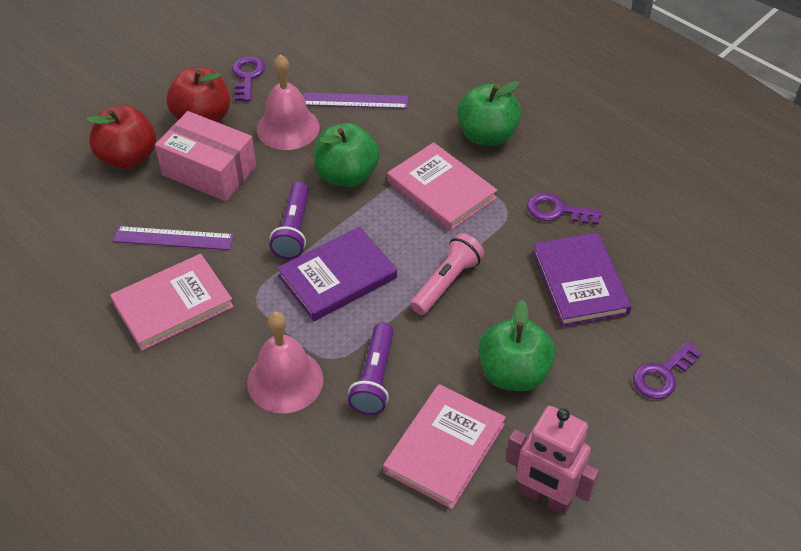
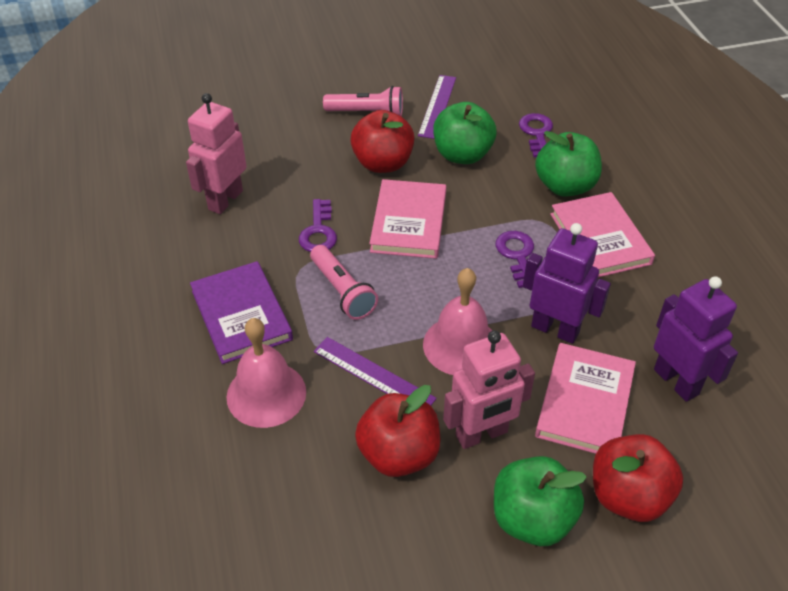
pink box: [155,111,256,201] = 1 -> none = 0
pink flashlight: [410,233,484,315] = 1 -> [310,245,378,320] [323,86,403,116] = 2
pink robot: [506,406,599,515] = 1 -> [186,93,247,214] [443,330,535,449] = 2
purple book: [277,227,397,321] [533,233,632,327] = 2 -> [190,261,293,364] = 1
purple flashlight: [269,182,309,259] [348,322,394,415] = 2 -> none = 0
purple robot: none = 0 -> [523,223,611,344] [654,276,738,402] = 2
red apple: [86,105,156,169] [167,67,230,122] = 2 -> [350,110,414,173] [355,385,440,477] [593,434,683,522] = 3

